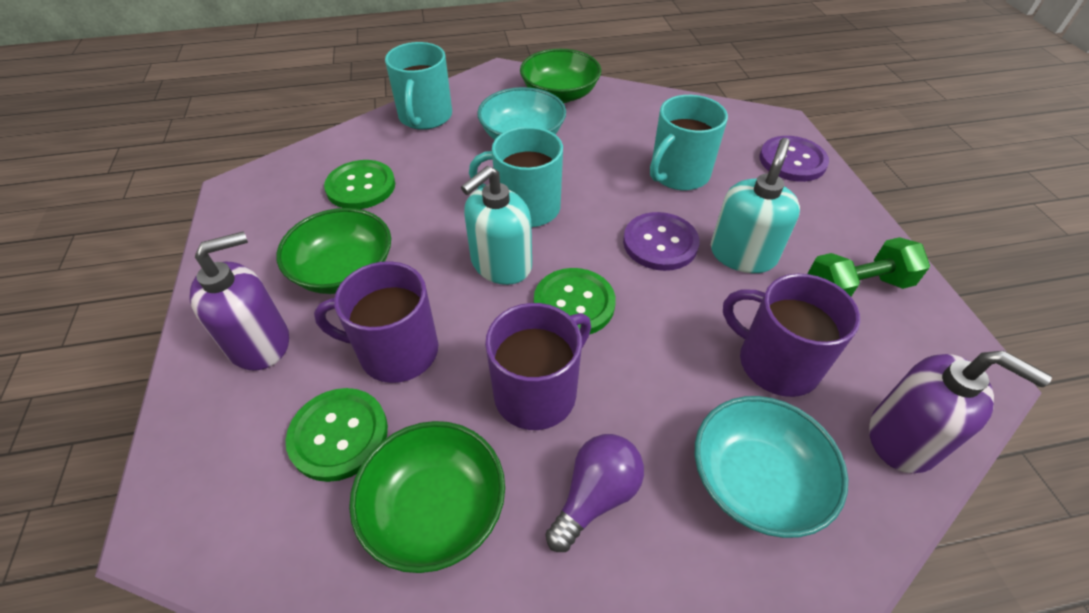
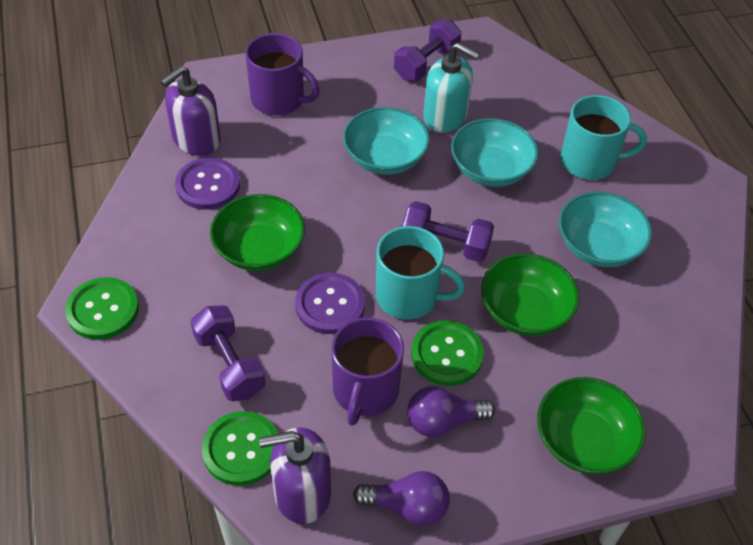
green dumbbell: [808,237,930,297] = 1 -> none = 0
purple dumbbell: none = 0 -> [191,305,265,401] [394,19,462,81] [402,201,494,262] = 3
purple light bulb: [546,434,644,552] = 1 -> [353,471,450,526] [407,386,495,437] = 2
purple mug: [314,261,438,383] [485,303,591,430] [723,274,860,397] = 3 -> [245,33,320,116] [331,317,404,426] = 2
turquoise bowl: [477,87,566,140] [695,396,848,538] = 2 -> [343,107,430,175] [451,118,539,187] [559,192,652,267] = 3
turquoise mug: [385,42,452,130] [469,127,563,227] [650,95,728,190] = 3 -> [376,226,465,319] [560,95,647,180] = 2
turquoise soap dispenser: [461,166,532,285] [711,138,800,273] = 2 -> [423,42,480,133] = 1

